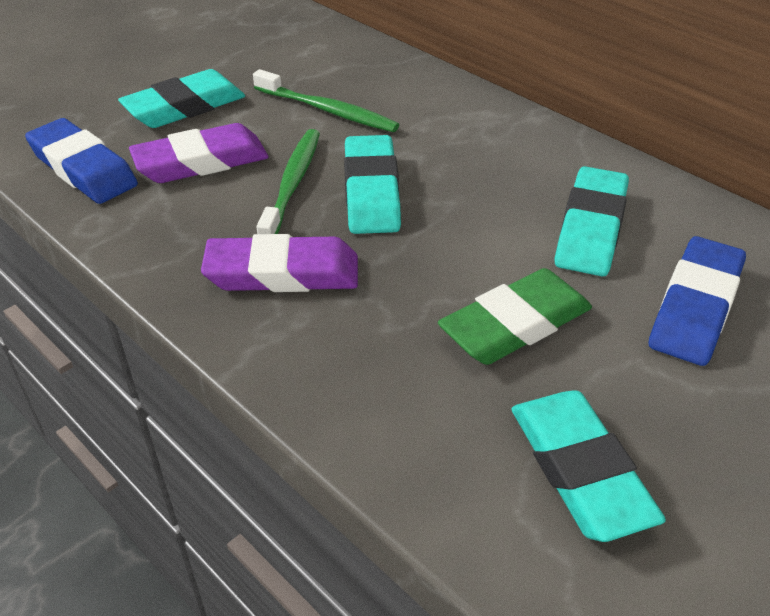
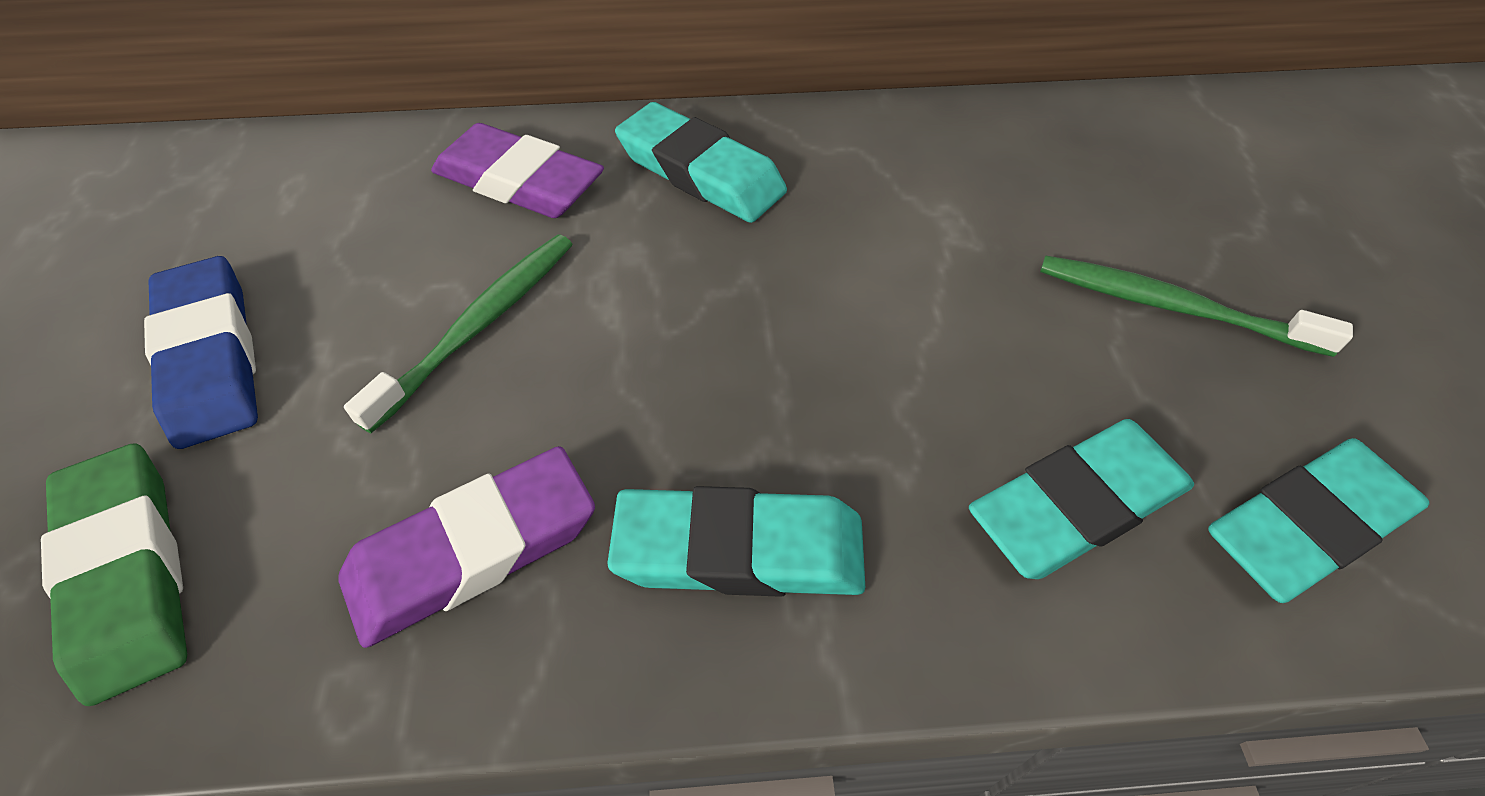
blue eraser: [25,118,138,204] [649,236,746,366] = 2 -> [144,256,258,449] = 1

